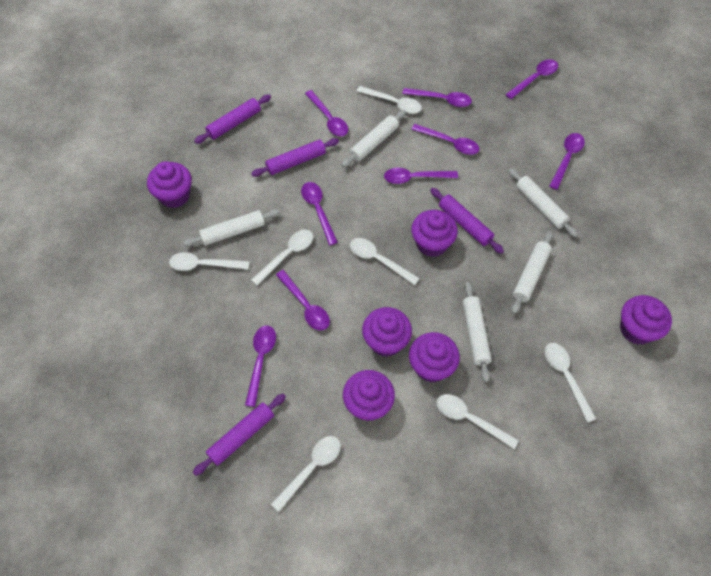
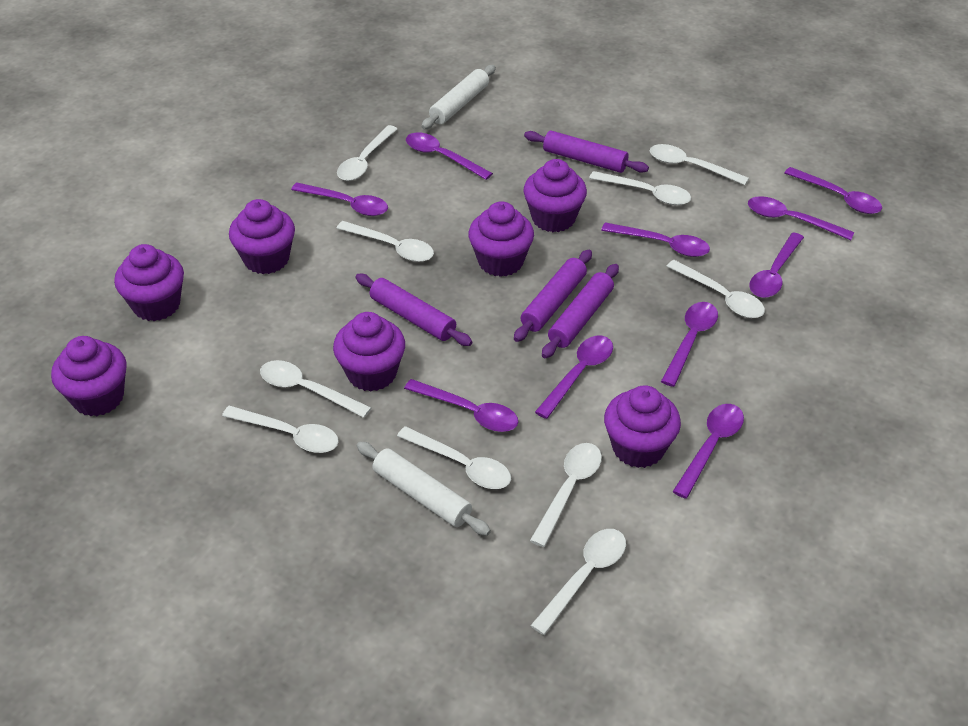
purple cupcake: [147,161,192,208] [343,370,395,421] [362,307,412,357] [409,332,460,383] [411,210,458,257] [620,295,672,345] = 6 -> [51,336,127,416] [114,244,184,321] [229,199,295,274] [333,312,405,392] [468,201,534,277] [523,159,587,232] [604,385,681,468] = 7
purple spoon: [245,325,276,407] [276,270,330,330] [301,182,338,245] [305,90,348,136] [384,168,458,184] [402,88,472,107] [411,124,479,155] [505,59,558,99] [549,133,585,190] = 9 -> [291,183,388,216] [404,379,518,432] [406,133,493,180] [535,336,613,419] [601,222,710,257] [661,302,718,387] [673,404,744,499] [748,196,855,240] [749,232,804,298] [785,167,882,214] = 10
white rolling pin: [183,209,280,247] [341,110,406,168] [463,282,492,382] [508,168,578,237] [511,231,553,314] = 5 -> [356,441,491,536] [421,65,496,129] = 2
white spoon: [169,252,249,271] [251,230,313,286] [271,436,341,512] [350,238,420,285] [357,86,422,114] [437,394,519,449] [545,343,596,423] = 7 -> [222,406,339,453] [260,360,371,418] [336,221,434,262] [337,125,397,181] [397,426,511,489] [530,443,602,547] [530,529,626,635] [589,171,691,205] [650,144,749,185] [666,260,765,318] = 10

